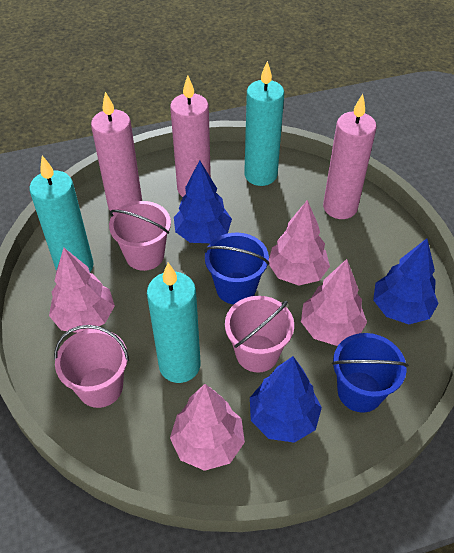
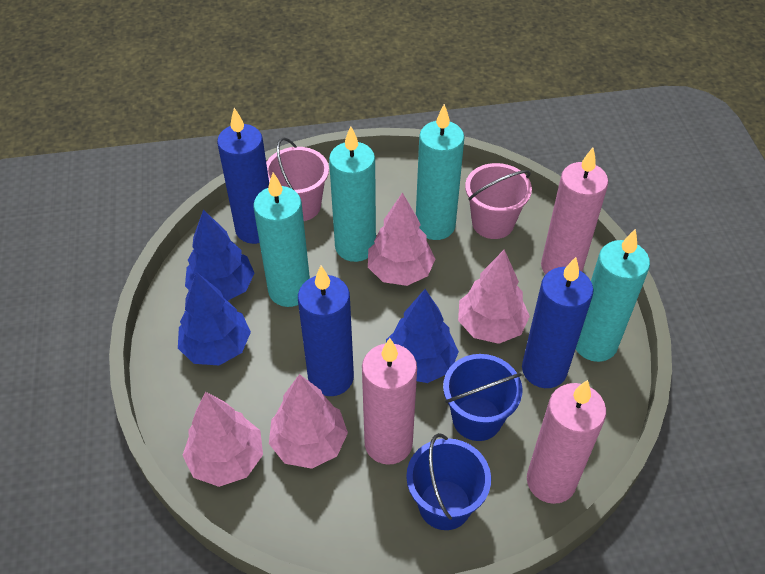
blue candle: none = 0 -> [217,108,269,244] [298,266,354,396] [522,257,593,388] = 3
pink bucket: [54,325,129,408] [109,201,171,271] [225,296,294,373] = 3 -> [266,137,329,221] [465,163,532,239] = 2
turquoise candle: [29,156,93,272] [147,263,201,383] [244,61,284,186] = 3 -> [254,172,310,307] [329,126,376,262] [416,104,464,240] [576,229,650,362] = 4

